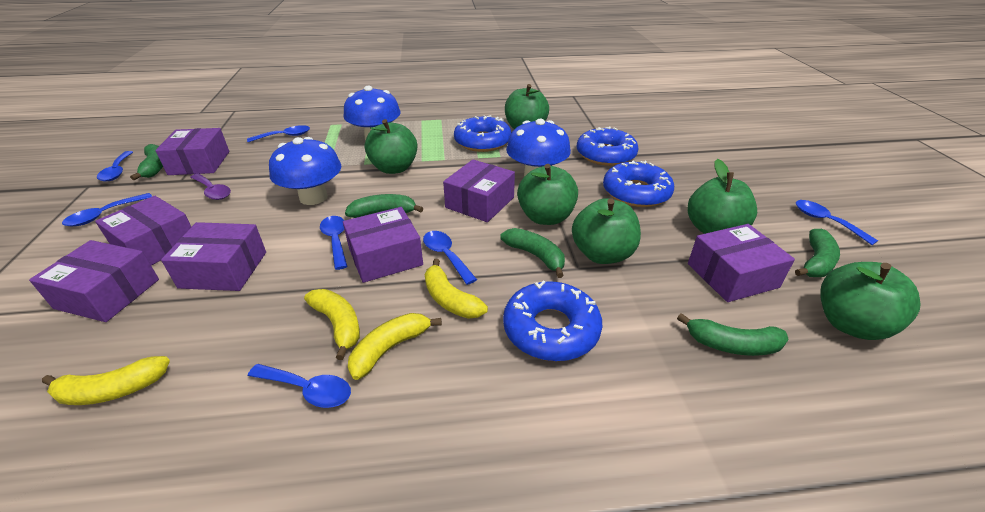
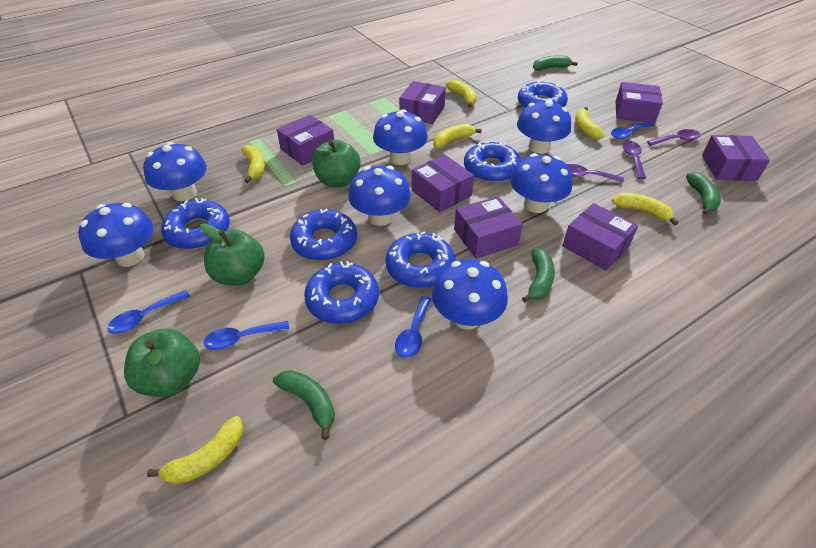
blue donut: [454,115,512,152] [503,281,602,361] [577,126,639,166] [603,161,674,207] = 4 -> [161,198,230,249] [290,209,357,261] [304,261,379,324] [385,231,455,288] [464,142,521,183] [518,80,568,108] = 6
blue mushroom: [269,137,341,205] [344,86,401,140] [506,119,571,177] = 3 -> [78,203,154,267] [143,142,207,201] [348,166,411,226] [373,109,428,165] [432,259,508,330] [510,153,572,213] [517,99,571,154] = 7
blue spoon: [62,193,152,226] [97,151,133,181] [247,125,310,142] [248,364,351,408] [320,216,347,270] [423,231,477,285] [796,200,878,245] = 7 -> [107,290,190,334] [204,321,289,350] [395,296,431,358] [611,122,654,139] = 4
green apple: [365,119,417,174] [505,84,549,129] [517,164,578,225] [572,198,641,264] [688,159,757,234] [820,262,920,340] = 6 -> [124,329,200,397] [200,223,265,286] [312,140,360,187] = 3
green banana: [130,144,163,180] [345,194,423,218] [500,228,565,278] [677,313,788,356] [795,229,840,277] = 5 -> [273,370,335,440] [522,248,555,303] [533,55,578,71] [686,172,721,215] = 4
purple spoon: [190,174,231,200] = 1 -> [567,164,624,183] [622,141,646,179] [647,129,701,146] = 3
yellow banana: [42,356,170,405] [304,289,360,360] [348,313,442,380] [425,259,488,319] = 4 -> [147,416,244,485] [242,145,265,183] [433,124,482,148] [446,80,477,107] [575,107,605,139] [612,193,678,226] = 6

